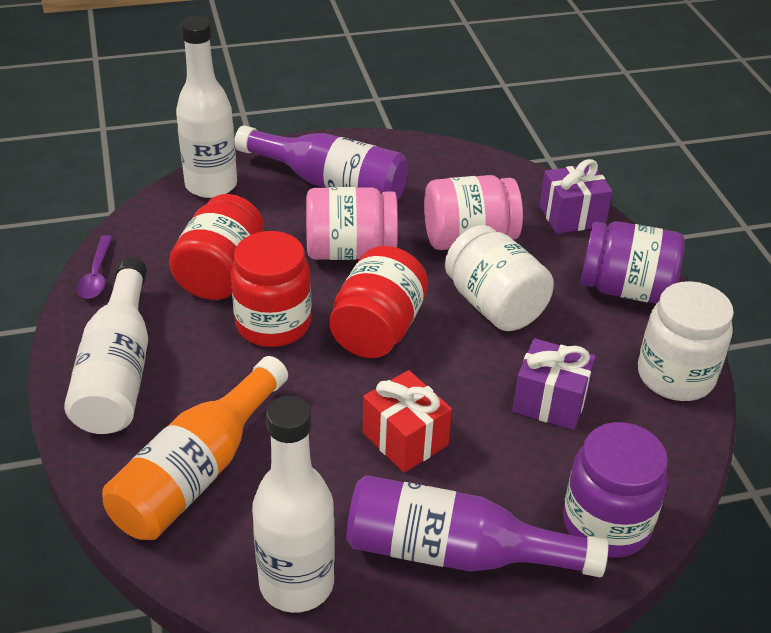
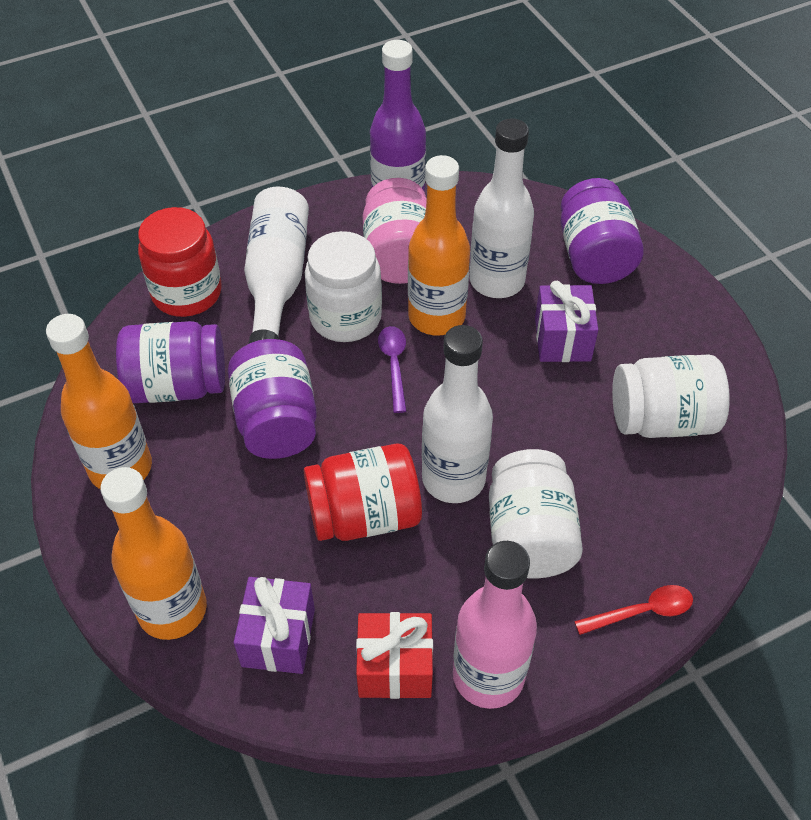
orange bottle: [102,356,288,540] = 1 -> [46,314,152,489] [101,467,207,640] [408,155,470,336] = 3
pink bottle: none = 0 -> [453,541,537,709] = 1
pink jar: [306,187,398,260] [424,175,523,250] = 2 -> [363,178,427,284] = 1
purple bottle: [235,125,408,200] [346,475,609,577] = 2 -> [370,40,426,192] = 1
purple jar: [563,422,668,558] [581,221,685,304] = 2 -> [116,321,225,403] [228,339,317,459] [561,178,644,284] = 3
red jar: [169,194,264,300] [231,231,311,347] [329,246,428,358] = 3 -> [138,207,222,317] [304,443,422,541] = 2
red spoon: none = 0 -> [574,585,693,635] = 1
white jar: [445,225,554,331] [638,281,734,401] = 2 -> [305,231,382,342] [489,449,583,579] [612,355,730,438] = 3

